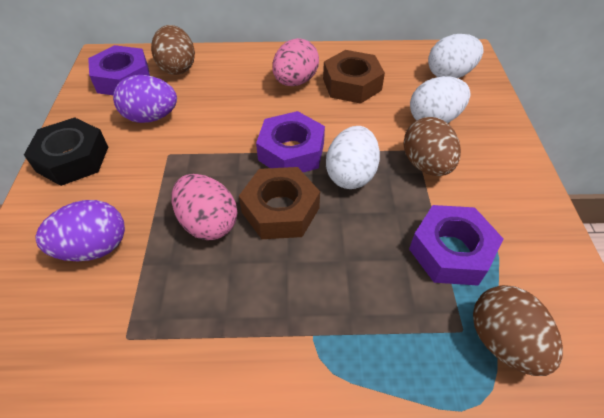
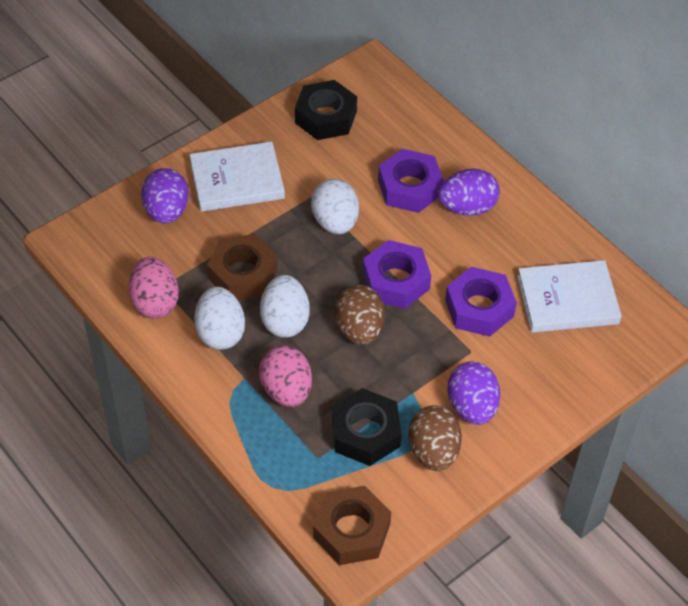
black nut: [24,117,108,186] = 1 -> [295,80,357,140] [331,388,401,466] = 2
brown egg: [151,25,195,75] [403,117,461,176] [473,285,563,376] = 3 -> [335,285,385,345] [409,405,462,471] = 2
purple egg: [35,200,125,261] [113,75,177,123] = 2 -> [141,168,189,224] [438,169,500,216] [448,361,500,425] = 3
white book: none = 0 -> [190,142,285,212] [517,260,622,333] = 2

